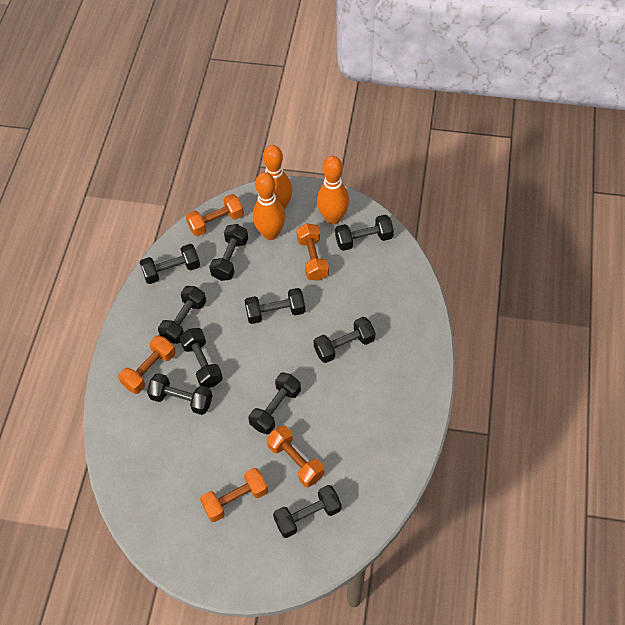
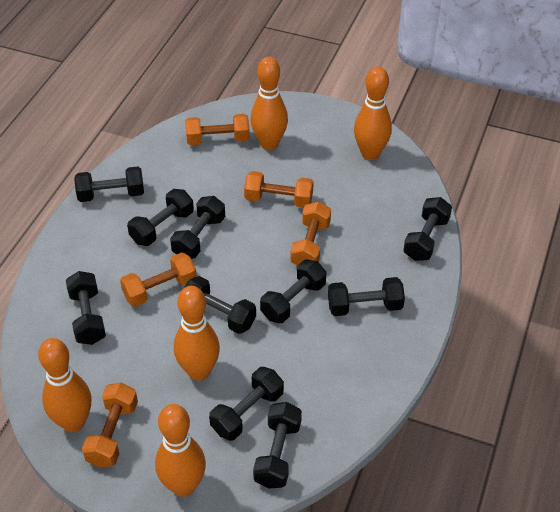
orange bowling pin: [253,172,285,240] [263,145,292,210] [317,156,349,224] = 3 -> [38,338,91,432] [155,404,206,497] [174,286,220,381] [251,57,288,150] [354,67,392,160] = 5

